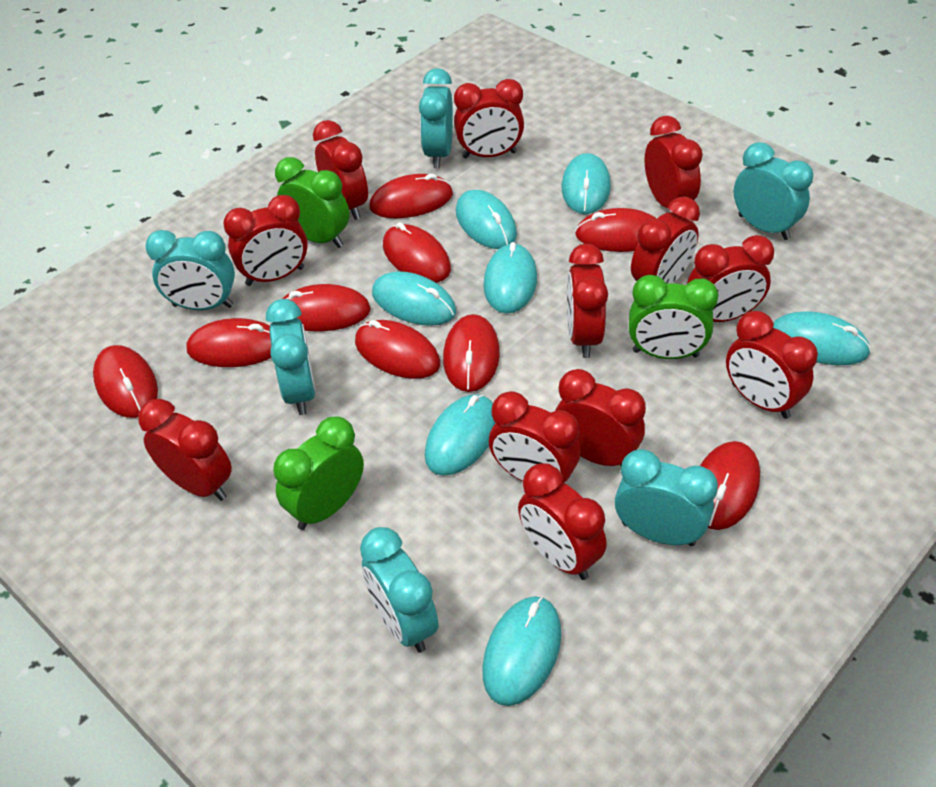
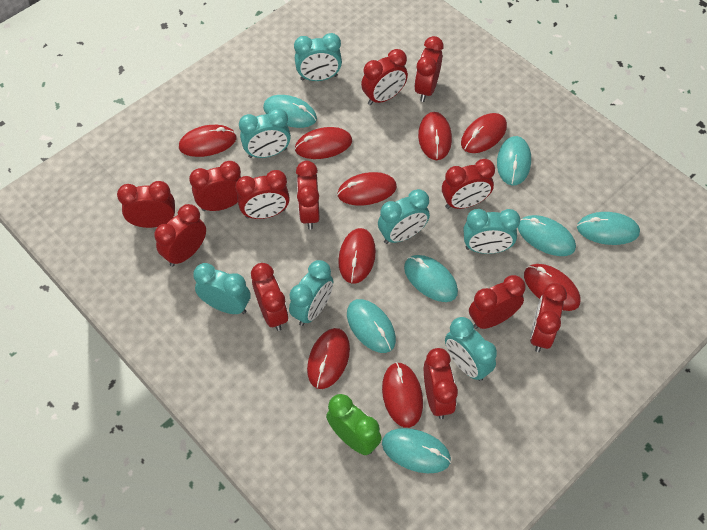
green clock: [273,417,364,530] [275,157,350,248] [629,275,719,359] = 3 -> [326,394,382,455] = 1
turquoise clock: [145,230,235,310] [266,299,316,415] [360,527,438,653] [419,68,453,168] [615,449,718,546] [734,142,813,240] = 6 -> [193,263,251,314] [239,108,291,158] [289,260,333,326] [294,33,342,81] [378,189,430,244] [445,317,497,381] [464,209,520,254] = 7

